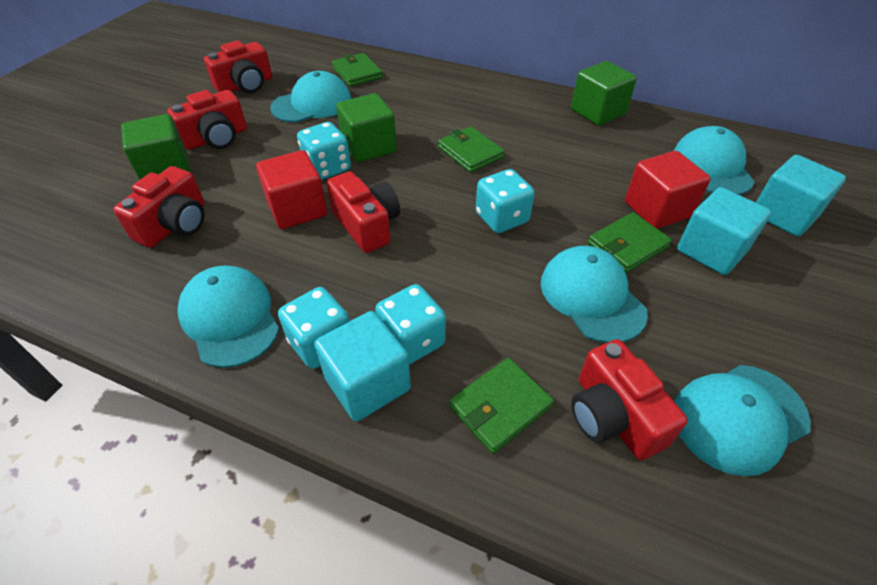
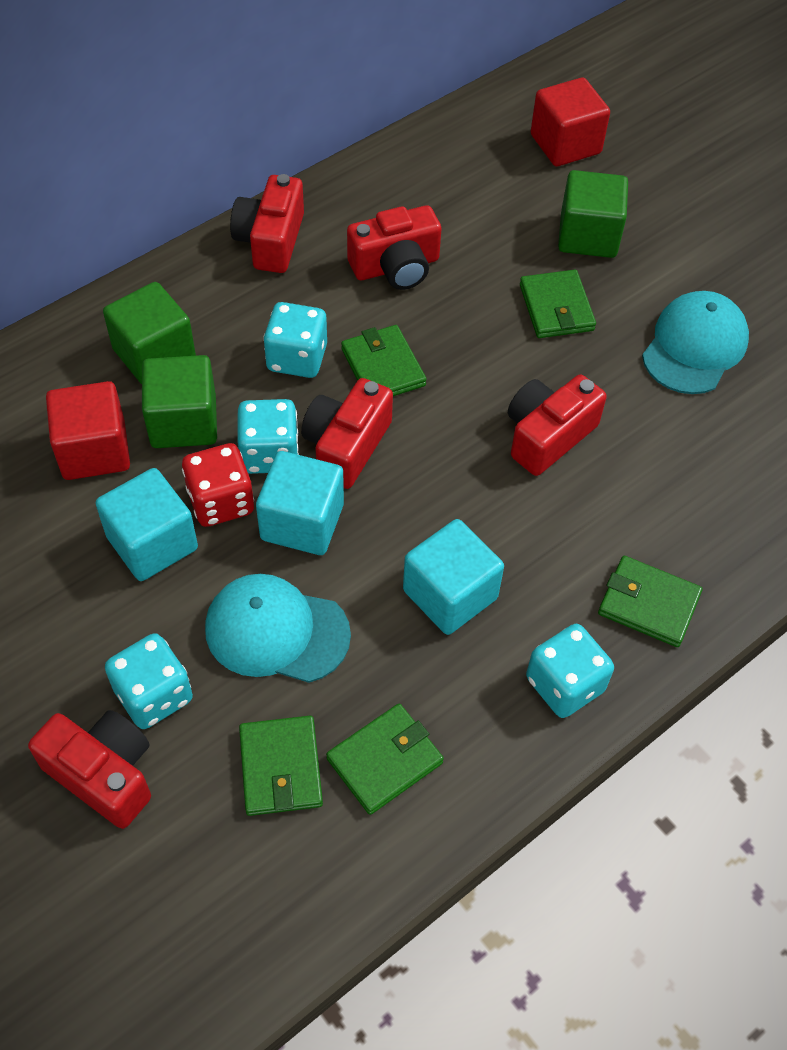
green wallet: [332,53,383,87] [438,126,505,173] [449,358,554,454] [588,212,672,273] = 4 -> [239,716,323,816] [326,704,444,815] [341,325,427,396] [520,270,596,338] [598,556,702,647] = 5
red dice: none = 0 -> [182,443,254,527] = 1
turquoise cap: [177,265,279,368] [270,71,351,123] [541,246,648,343] [674,126,754,195] [674,365,811,476] = 5 -> [205,574,351,683] [642,291,749,394] = 2

